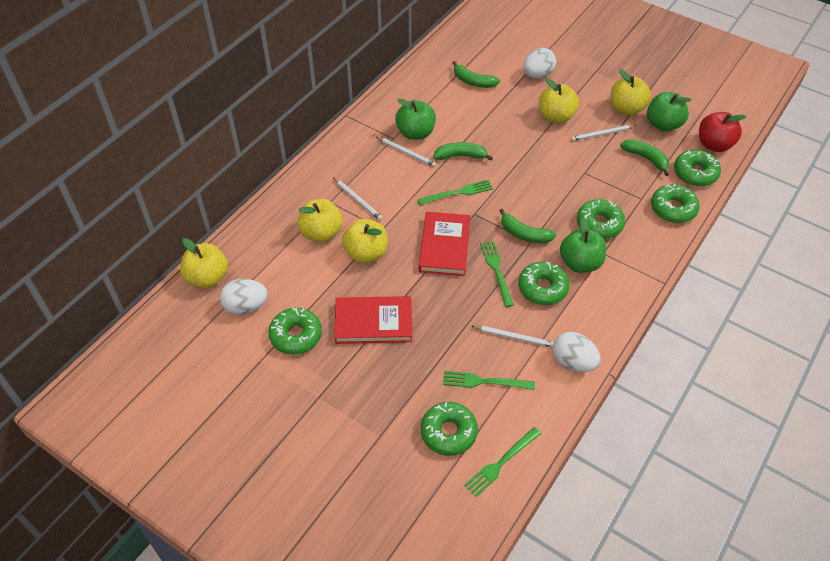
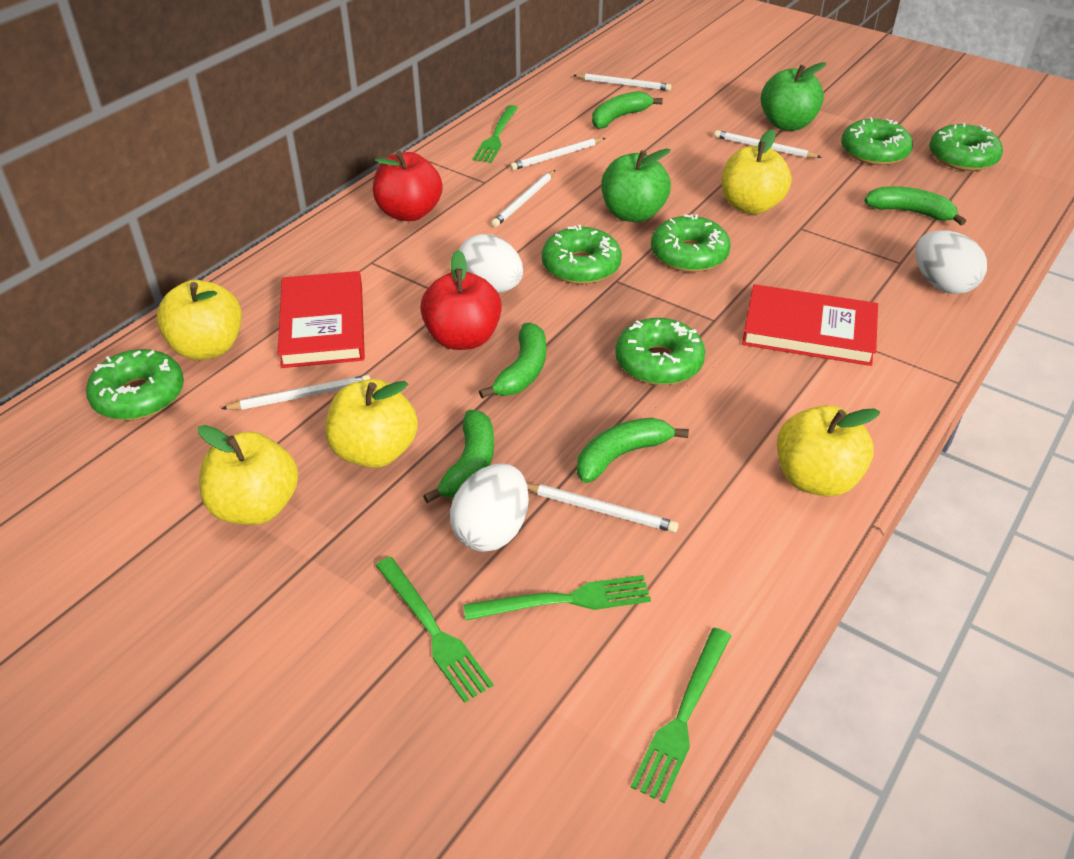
green apple: [395,98,436,140] [560,217,606,273] [647,92,692,132] = 3 -> [601,148,671,222] [761,62,826,131] = 2
green banana: [433,142,493,161] [453,61,500,88] [499,208,556,243] [620,139,669,176] = 4 -> [423,410,494,503] [479,323,546,399] [577,418,689,483] [592,91,663,129] [864,186,966,226] = 5
red apple: [699,112,746,152] = 1 -> [373,151,443,221] [420,250,502,350] = 2
white pencil: [333,178,383,220] [377,137,436,167] [471,326,554,348] [571,125,637,141] = 4 -> [221,375,370,410] [491,170,555,227] [510,138,605,170] [527,484,678,532] [573,73,671,91] [714,130,822,158] = 6

